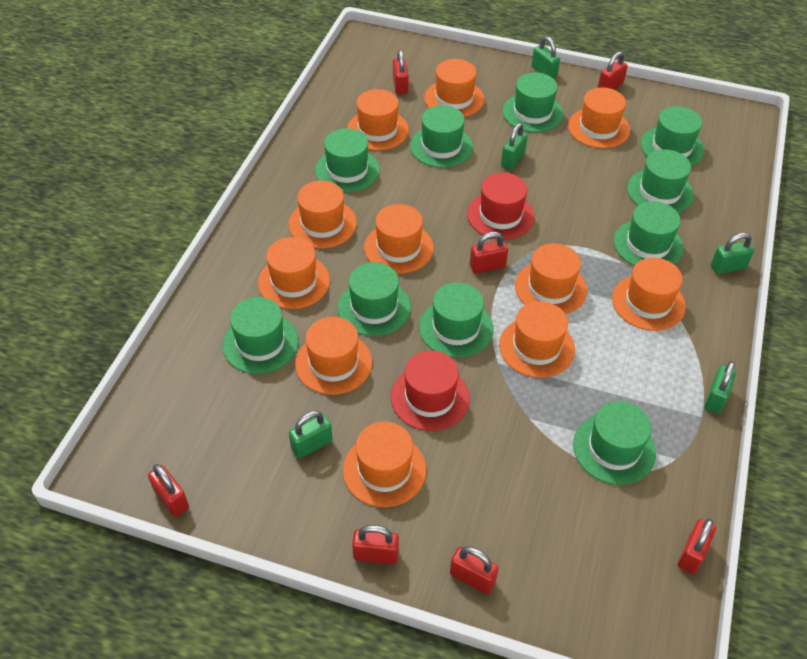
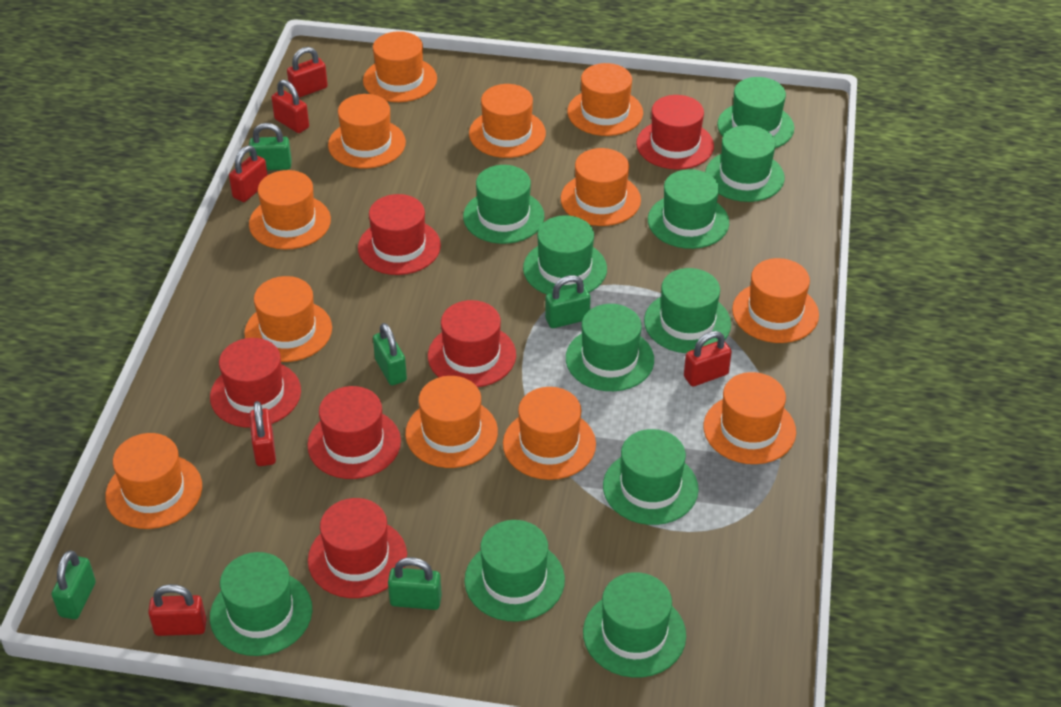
green hat: [222,297,299,374] [315,128,380,193] [338,262,411,336] [410,105,473,168] [419,282,494,358] [502,73,563,132] [573,401,656,485] [614,201,684,266] [627,149,694,213] [641,106,704,166] = 10 -> [210,552,312,656] [463,165,544,244] [464,520,565,622] [523,215,607,294] [566,304,654,391] [583,572,686,678] [603,429,699,525] [644,268,731,353] [648,169,729,249] [705,125,785,202] [717,77,794,148] = 11
orange hat: [258,237,330,309] [288,181,357,248] [295,317,372,395] [343,422,426,507] [347,89,409,151] [364,204,434,274] [424,59,484,117] [499,301,575,378] [515,243,587,314] [568,87,630,148] [612,258,686,331] = 11 -> [105,433,202,529] [244,276,332,362] [249,170,331,249] [328,94,406,168] [363,31,437,102] [405,376,498,468] [469,84,546,158] [503,387,596,480] [561,148,641,226] [567,63,643,136] [703,372,796,464] [732,258,819,343] = 12
red hat: [391,351,470,431] [467,173,535,240] = 2 -> [210,338,301,428] [307,386,401,479] [308,498,407,598] [358,194,441,275] [428,300,516,387] [636,95,714,170] = 6
red padlock: [148,464,189,517] [352,525,399,564] [393,50,409,94] [450,546,499,594] [470,232,508,274] [598,52,628,90] [678,519,716,574] = 7 -> [148,584,206,636] [229,145,268,202] [249,401,276,466] [271,80,309,133] [287,47,328,98] [684,331,732,387] = 6

